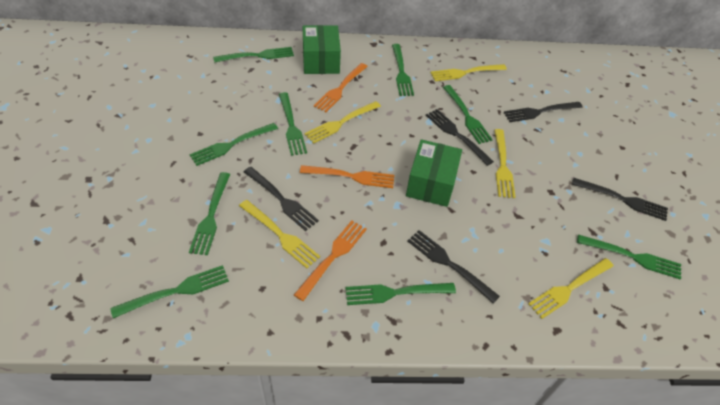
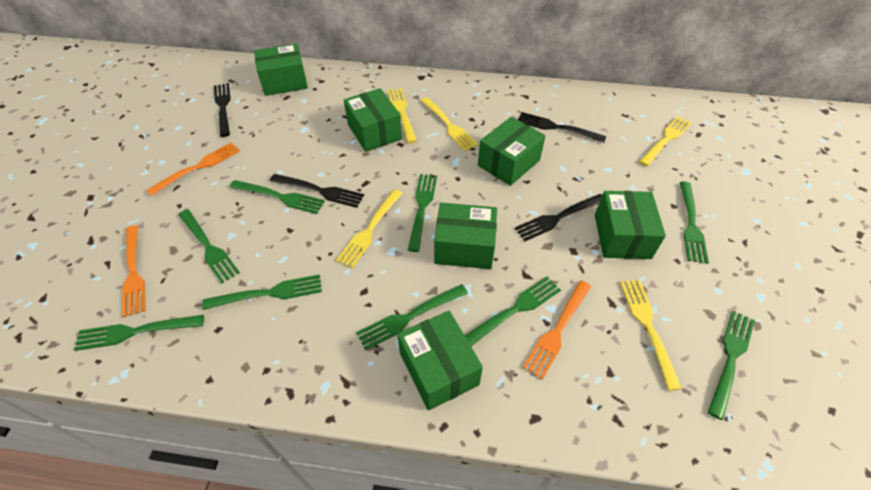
black fork: [244,167,319,231] [407,230,500,303] [426,109,494,166] [503,102,583,122] [572,178,668,221] = 5 -> [214,83,231,137] [270,174,364,208] [515,194,602,241] [518,112,606,142] = 4
green box: [303,25,341,74] [406,139,462,207] = 2 -> [254,44,308,96] [344,88,402,152] [397,311,483,410] [434,203,497,269] [478,117,545,186] [595,191,666,259] = 6

